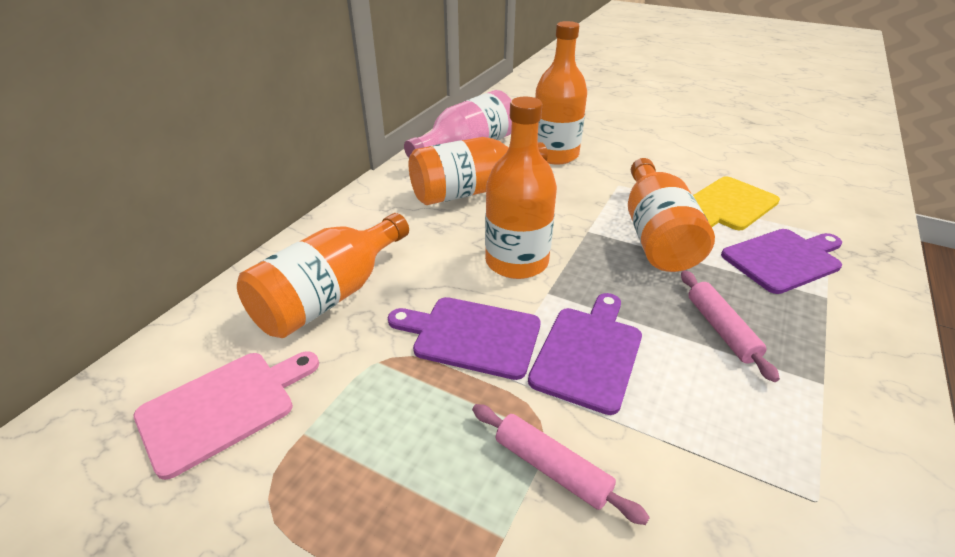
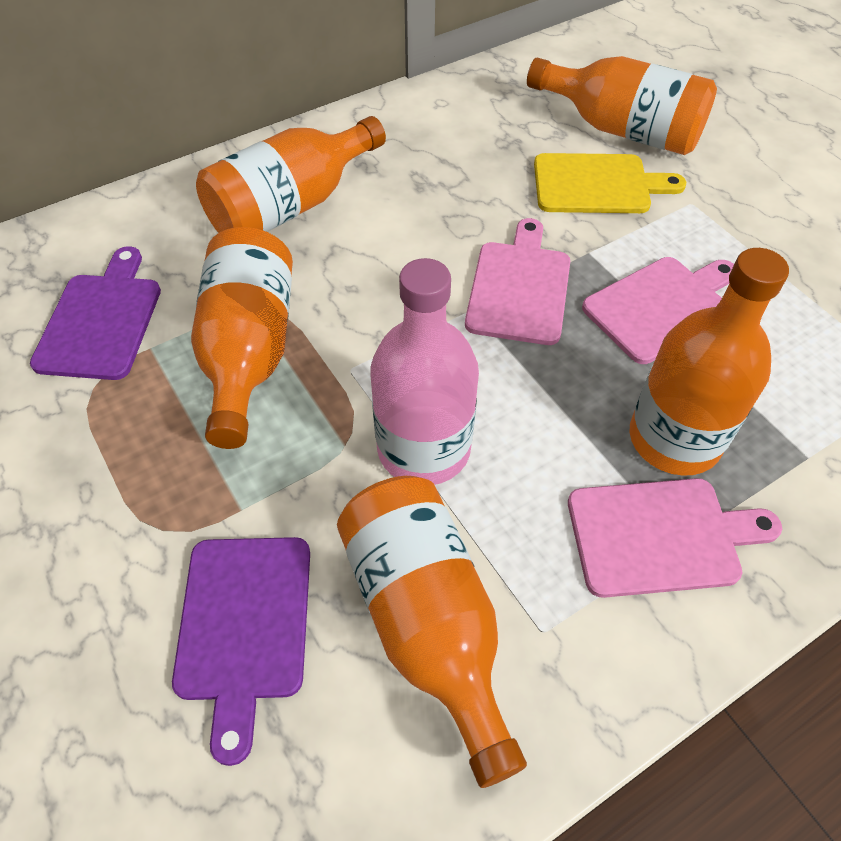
pink cutting board: [134,351,319,480] = 1 -> [465,218,570,345] [568,478,782,598] [582,257,734,364] = 3
pink rolling pin: [472,404,650,525] [681,270,780,382] = 2 -> none = 0
purple cutting board: [388,297,541,380] [528,293,642,415] [721,229,842,294] = 3 -> [30,246,161,380] [172,537,310,766] = 2

